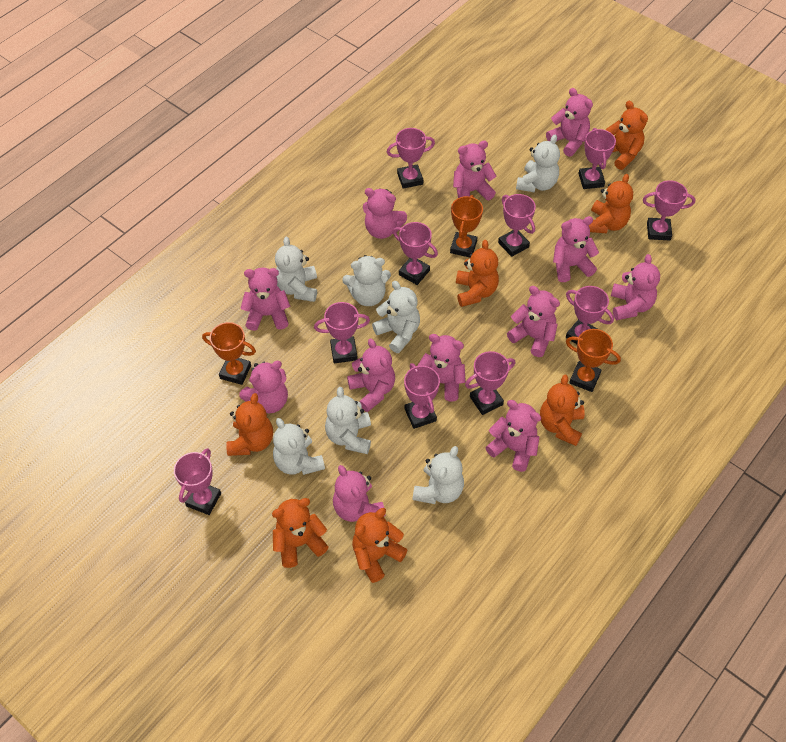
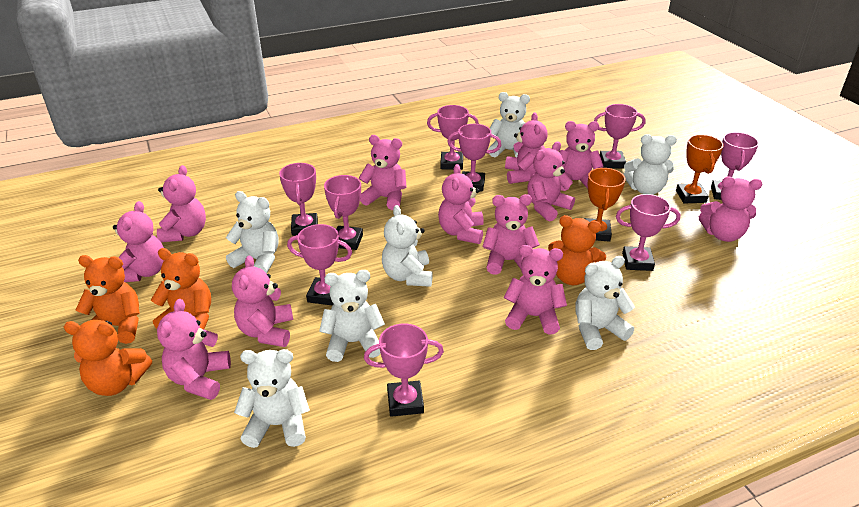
orange teddy bear: [226,393,273,456] [272,498,329,568] [352,508,408,583] [456,240,499,307] [540,374,585,446] [588,174,633,233] [606,101,648,170] = 7 -> [64,320,152,396] [76,255,140,344] [151,248,211,329] [548,215,606,285] = 4
orange trophy: [202,322,256,385] [450,195,483,258] [566,329,621,392] = 3 -> [585,168,626,242] [676,135,724,204] = 2
pink trophy: [174,448,221,515] [314,302,370,363] [387,128,435,189] [393,222,438,285] [404,363,440,429] [465,351,515,415] [498,194,536,257] [566,286,614,344] [578,128,616,189] [643,180,696,240] = 10 -> [279,163,318,236] [287,224,352,306] [324,175,363,250] [364,323,444,417] [427,105,479,170] [447,124,501,192] [594,104,645,169] [616,194,680,271] [711,132,759,200] = 9

